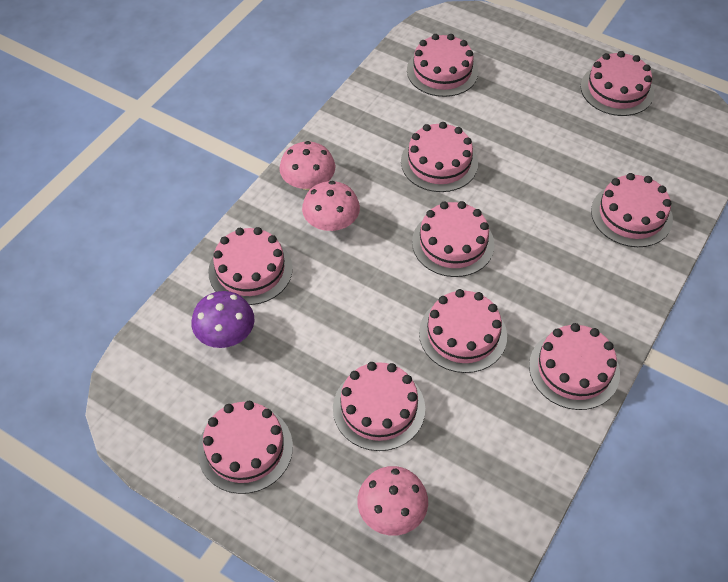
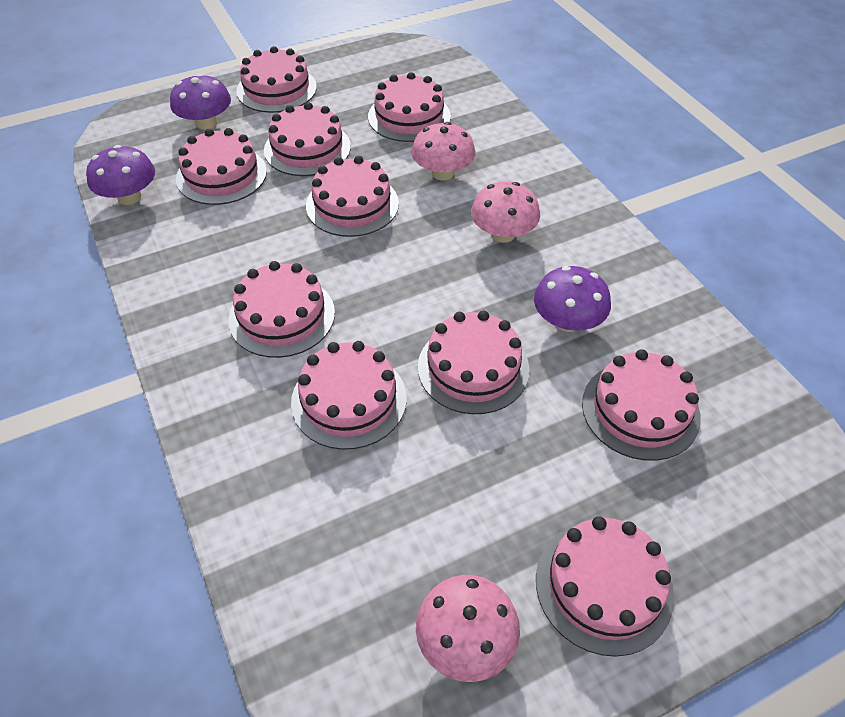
purple mushroom: [192,291,254,348] = 1 -> [86,145,155,205] [170,74,231,130] [534,266,611,332] = 3

